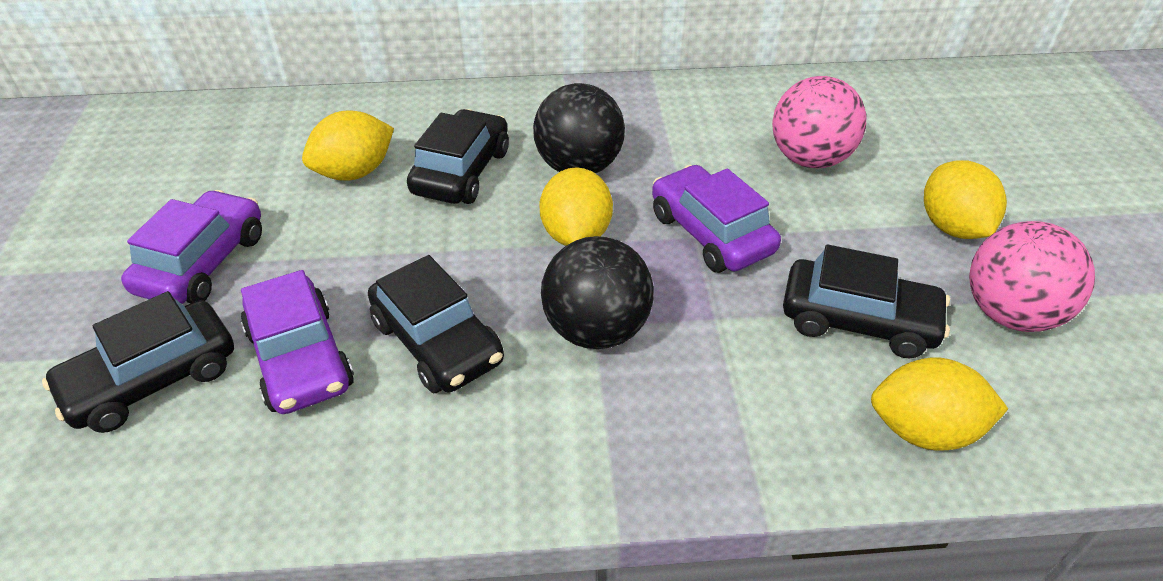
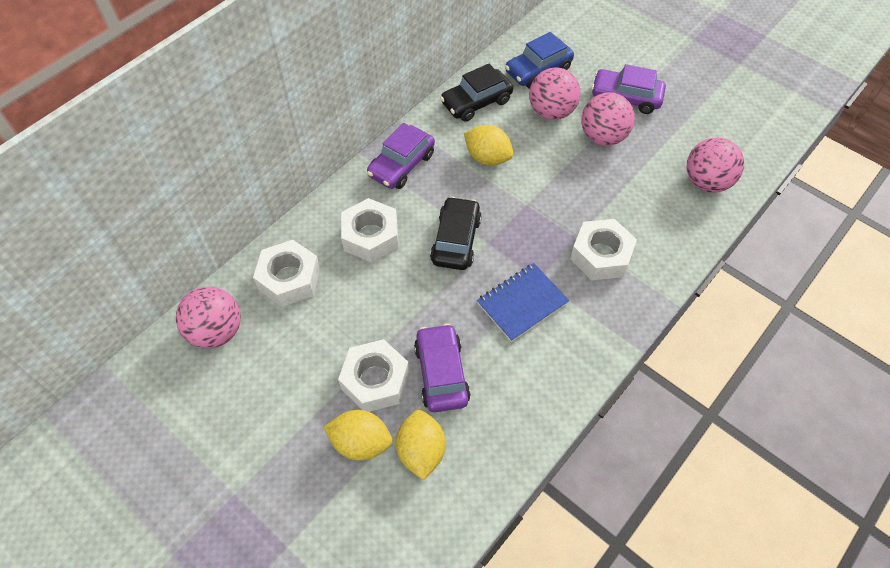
black ball: [533,83,625,173] [541,236,654,349] = 2 -> none = 0
black car: [42,291,234,433] [368,255,504,394] [407,109,509,204] [783,244,950,358] = 4 -> [430,196,482,270] [440,64,513,122] = 2
blue car: none = 0 -> [505,32,574,89] = 1
blue notebook: none = 0 -> [477,263,569,342] = 1
pink ball: [772,76,866,168] [969,221,1095,332] = 2 -> [176,287,241,349] [529,67,580,120] [581,92,635,146] [687,137,744,193] = 4
white nut: none = 0 -> [253,240,320,307] [338,339,409,412] [341,198,398,263] [570,219,637,280] = 4
yellow lemon: [302,111,394,181] [539,167,613,246] [871,357,1008,450] [924,160,1007,239] = 4 -> [324,410,393,461] [396,410,445,480] [464,125,513,166] = 3

